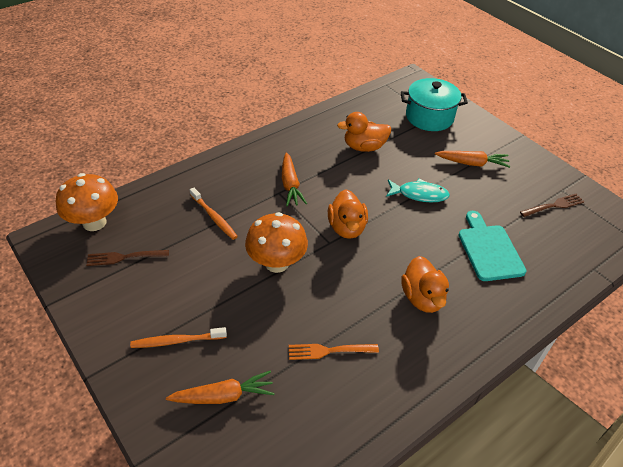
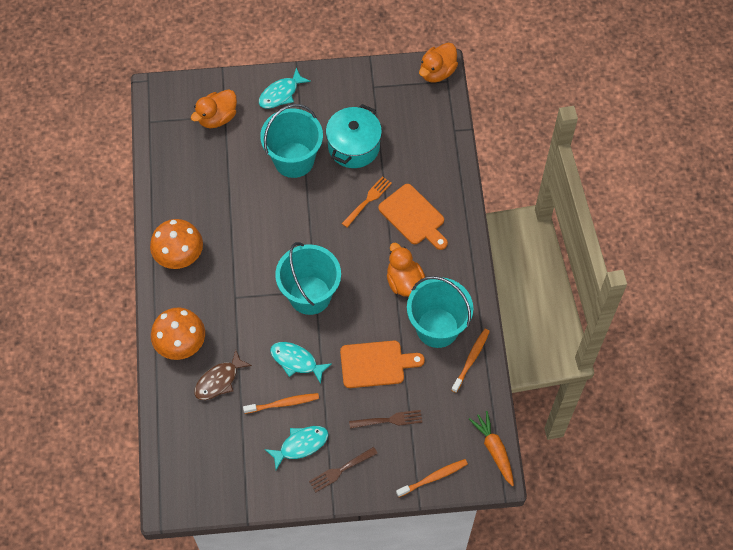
brown fish: none = 0 -> [194,350,252,400] = 1
orange carrot: [166,371,275,404] [282,152,307,206] [435,151,510,168] = 3 -> [469,411,514,486] = 1
orange cutting board: none = 0 -> [340,341,425,388] [378,184,448,250] = 2
orange toothbrush: [130,327,227,348] [190,187,238,240] = 2 -> [243,393,319,414] [396,459,468,497] [452,329,490,393] = 3
turquoise bucket: none = 0 -> [260,104,323,178] [275,242,341,315] [407,276,473,348] = 3
turquoise cutting board: [459,211,527,281] = 1 -> none = 0
turquoise fish: [386,179,450,203] = 1 -> [259,68,311,109] [265,426,329,470] [270,342,332,384] = 3

